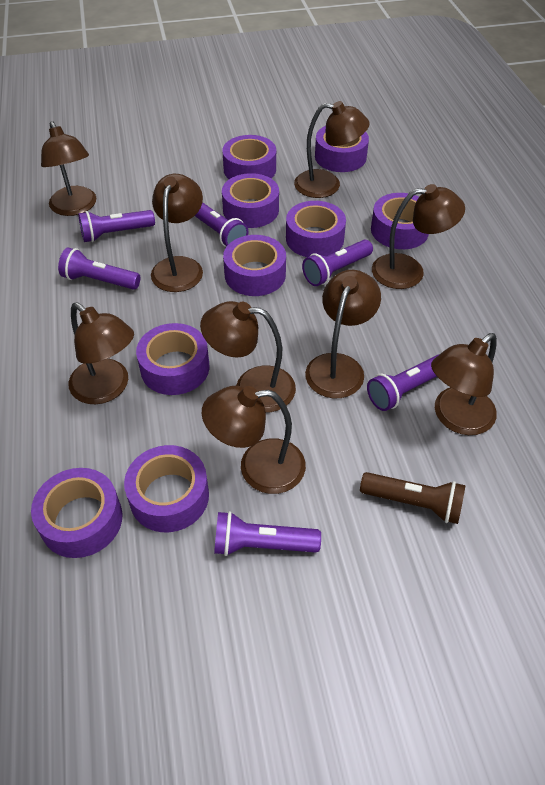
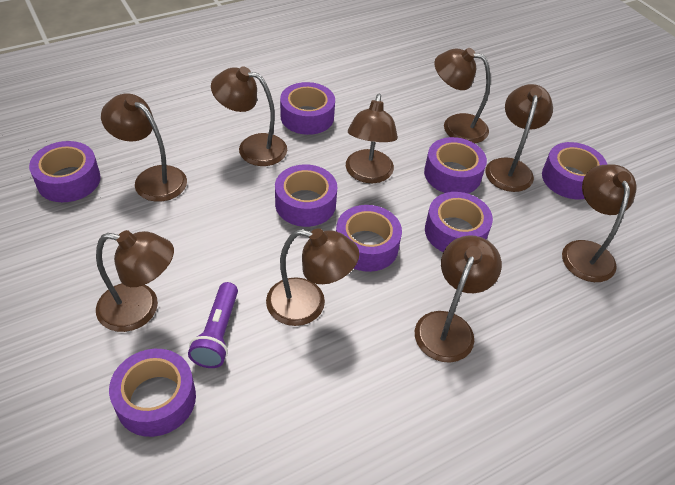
brown flashlight: [360,472,465,524] = 1 -> none = 0
purple flashlight: [58,248,140,290] [78,210,155,242] [195,202,248,247] [214,511,321,556] [302,240,373,286] [367,354,440,411] = 6 -> [188,282,238,368] = 1
purple tape: [31,468,122,558] [124,445,209,532] [136,323,209,395] [222,135,276,179] [222,173,279,228] [223,235,286,296] [286,201,346,257] [315,126,369,172] [371,193,429,249] = 9 -> [29,141,101,202] [109,349,196,437] [275,164,337,227] [280,82,335,135] [336,205,402,272] [424,137,487,194] [425,192,493,252] [542,142,607,199] = 8

